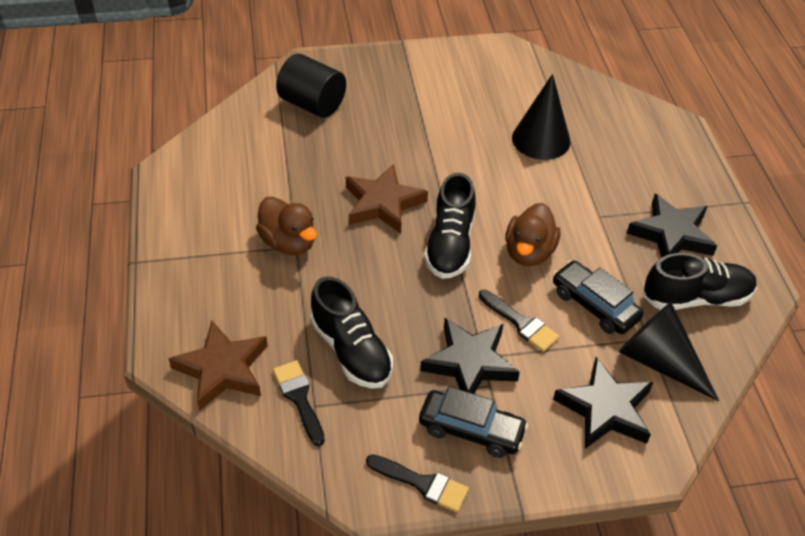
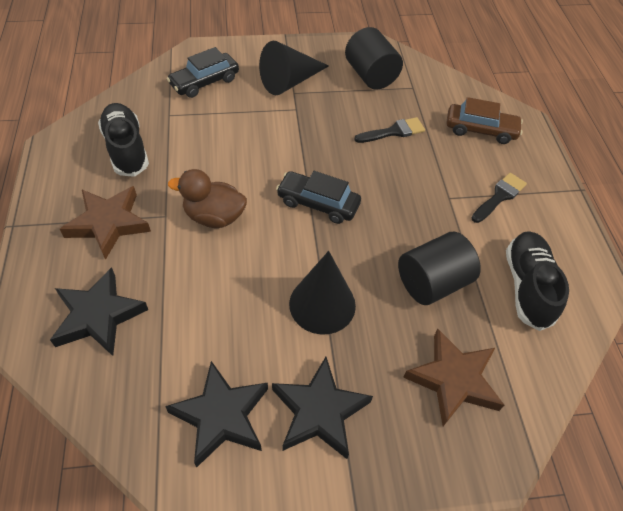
black brush: [273,361,325,446] [366,454,469,512] [479,290,559,352] = 3 -> [354,117,425,143] [472,173,527,223] = 2
black cylinder: [276,54,346,118] = 1 -> [345,27,403,90] [398,232,481,305] = 2
black shoe: [310,276,393,389] [424,173,476,279] [643,253,757,310] = 3 -> [98,103,149,177] [506,231,569,331] = 2
brown car: none = 0 -> [447,97,523,144] = 1
brown duck: [256,196,317,255] [505,203,560,266] = 2 -> [168,169,247,228] = 1

